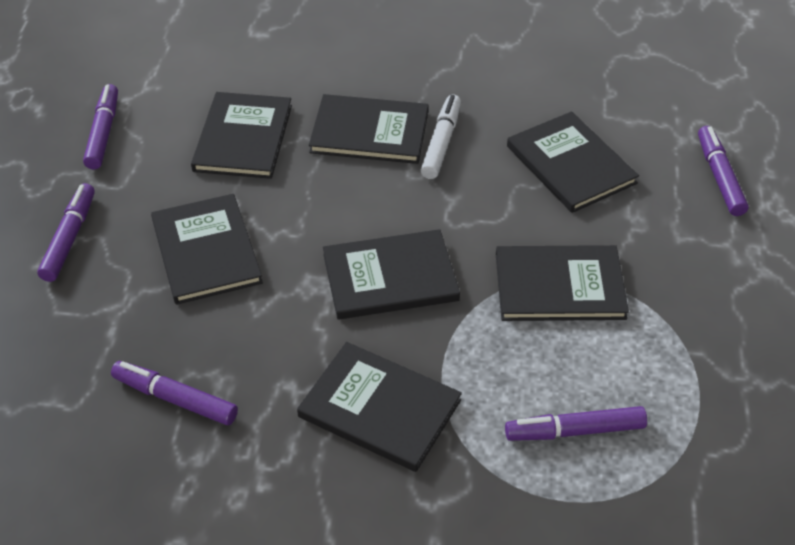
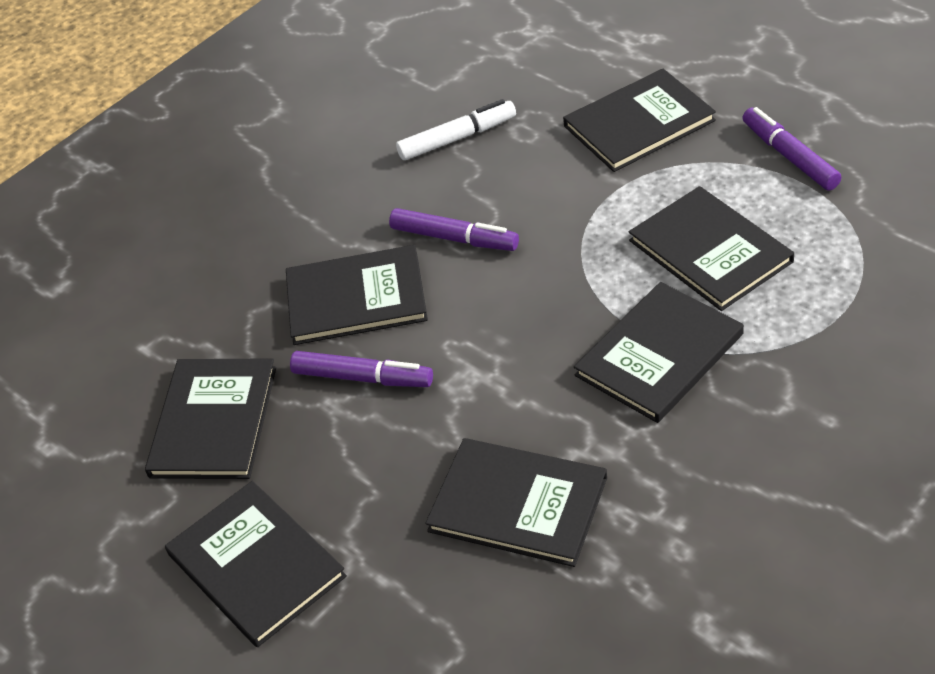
purple marker: [37,183,95,282] [83,84,118,169] [111,361,238,425] [505,406,647,441] [698,126,749,216] = 5 -> [290,351,433,387] [389,208,519,251] [742,107,842,191] = 3

